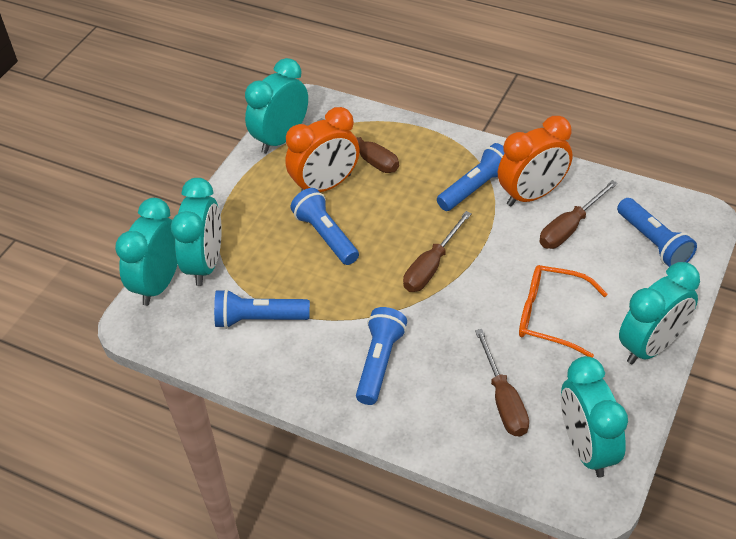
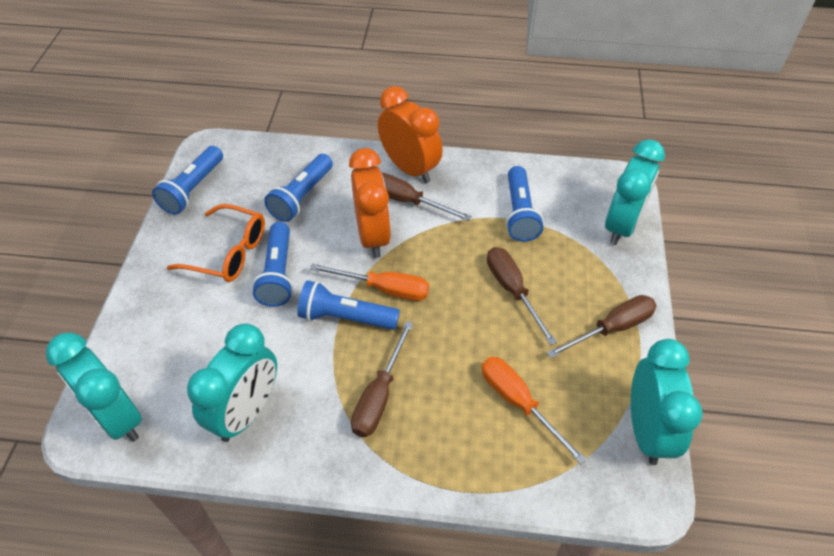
orange screwdriver: none = 0 -> [310,264,429,301] [481,357,587,465] = 2
turquoise clock: [115,198,178,306] [171,178,222,286] [245,58,308,154] [561,356,628,478] [619,262,700,364] = 5 -> [46,332,142,442] [187,324,277,442] [605,139,665,245] [631,339,703,465] = 4

